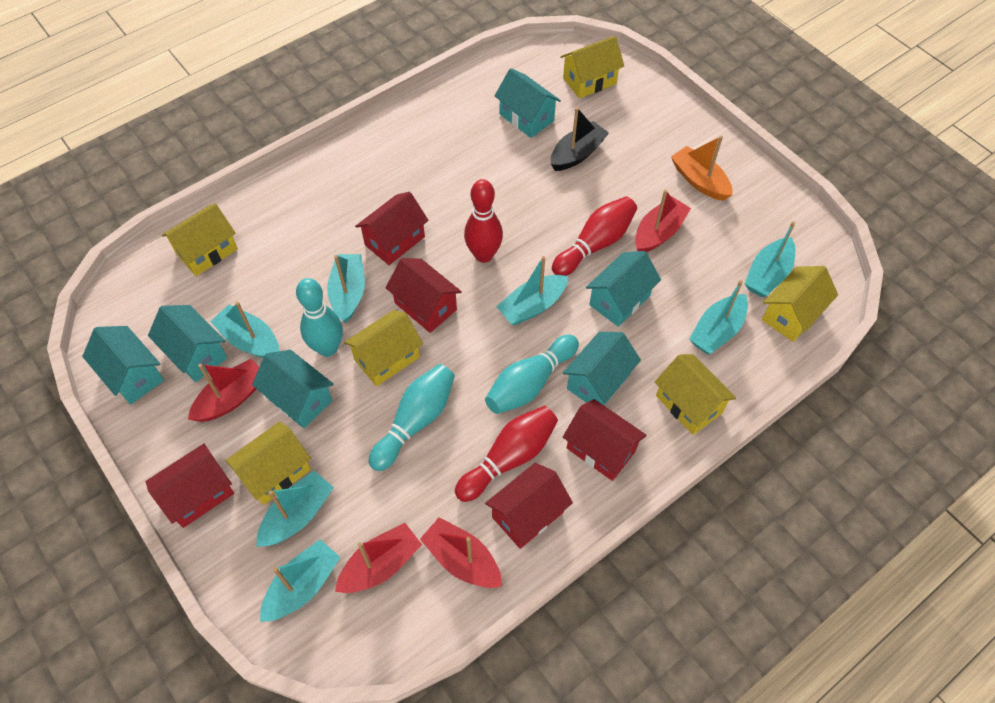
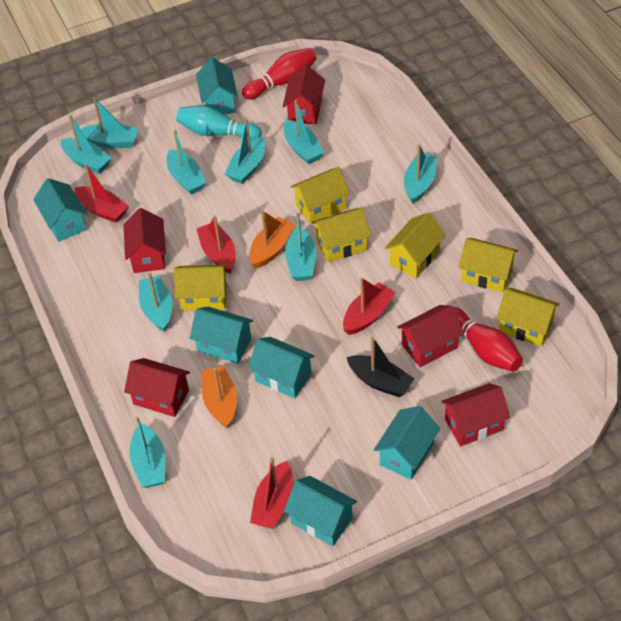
orange boat: [671,136,733,201] = 1 -> [202,365,237,429] [249,210,295,269] = 2
red bowling pin: [455,406,558,502] [464,179,503,263] [552,196,637,276] = 3 -> [242,48,316,100] [454,307,523,372] = 2
turquoise boat: [210,302,279,358] [257,471,334,547] [260,539,341,622] [327,254,365,323] [496,256,568,326] [689,280,748,354] [744,221,795,297] = 7 -> [61,115,112,174] [80,98,139,148] [129,417,165,488] [139,272,172,332] [167,130,206,195] [225,118,266,184] [284,100,324,164] [285,213,316,281] [404,144,437,204] = 9
turquoise bowling pin: [296,278,343,357] [369,364,455,471] [485,335,579,414] = 3 -> [176,105,262,141] = 1

